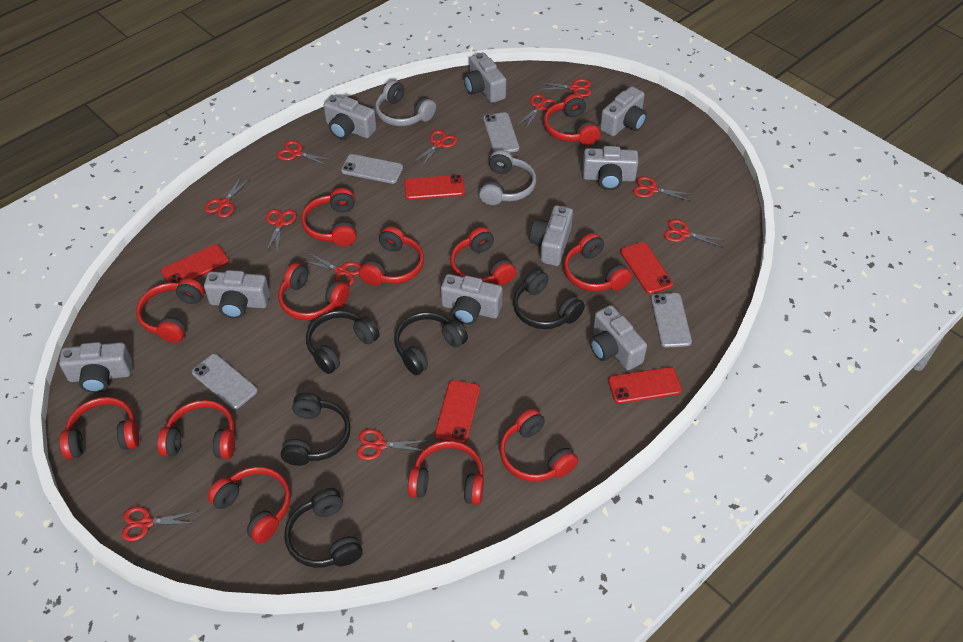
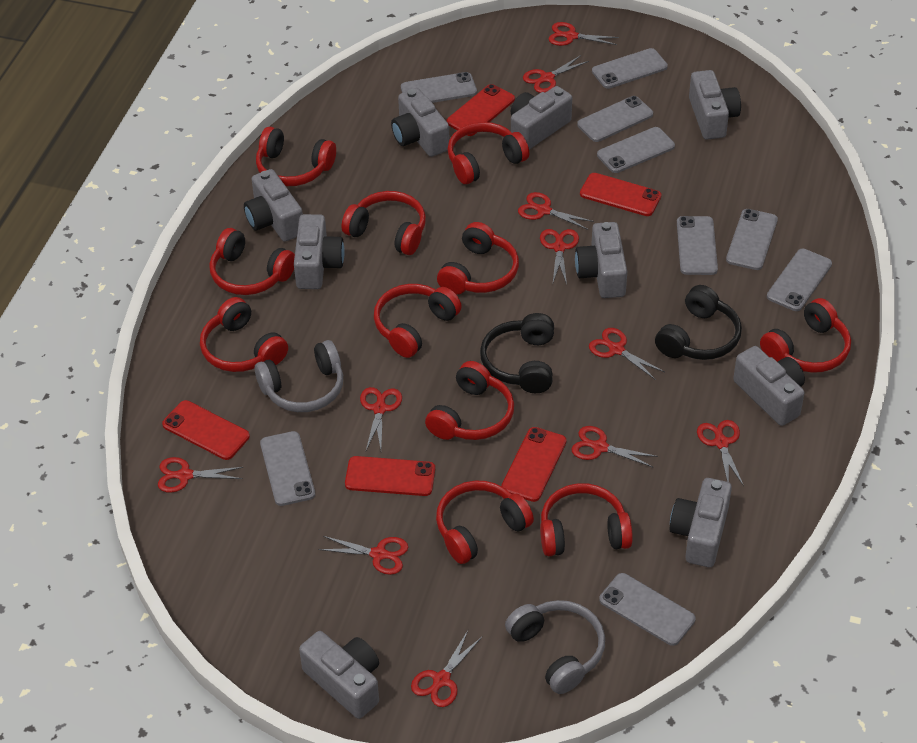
black headphones: [281,393,351,466] [284,488,363,568] [306,310,380,374] [394,312,468,375] [513,268,585,329] = 5 -> [480,313,554,393] [655,285,742,360] = 2
grey phone: [192,354,258,409] [341,154,403,184] [483,112,519,153] [651,293,692,348] = 4 -> [260,431,315,506] [401,72,477,103] [577,96,653,142] [592,48,668,89] [597,127,675,173] [599,573,696,646] [677,216,718,275] [726,209,778,270] [767,249,832,311] = 9
red headphones: [60,397,139,459] [136,278,204,343] [157,400,235,459] [208,467,291,543] [278,263,350,320] [301,188,357,246] [359,226,424,286] [408,441,484,505] [450,227,516,285] [500,409,578,482] [543,94,600,145] [563,233,632,292] = 12 -> [200,297,288,372] [209,228,295,295] [256,127,336,186] [342,191,426,255] [374,284,462,358] [425,361,514,440] [436,481,534,564] [437,222,519,295] [447,122,529,184] [540,483,633,556] [760,298,851,373] = 11

